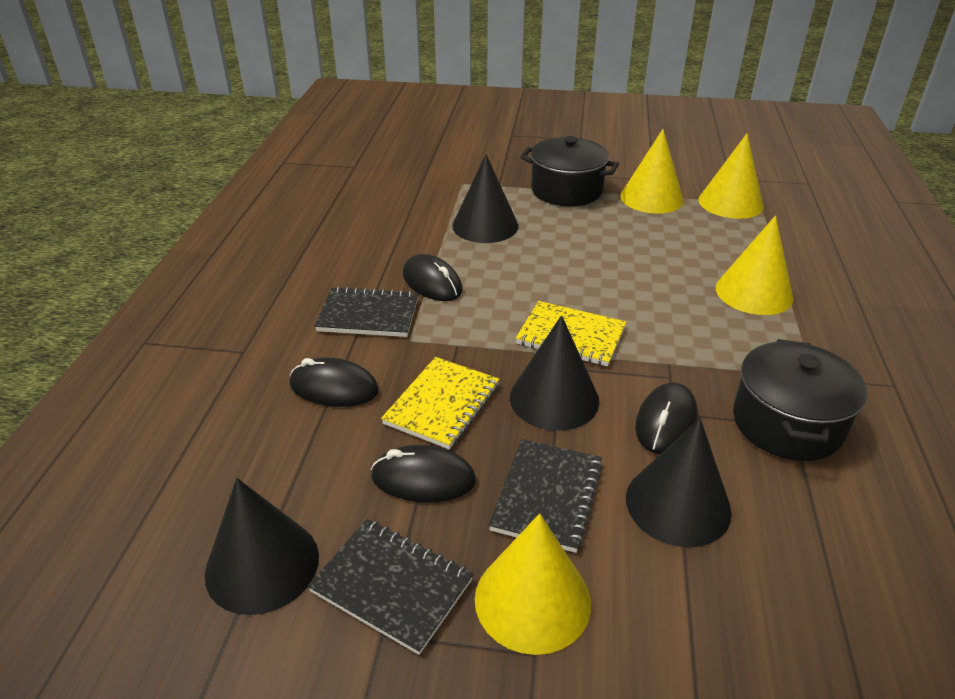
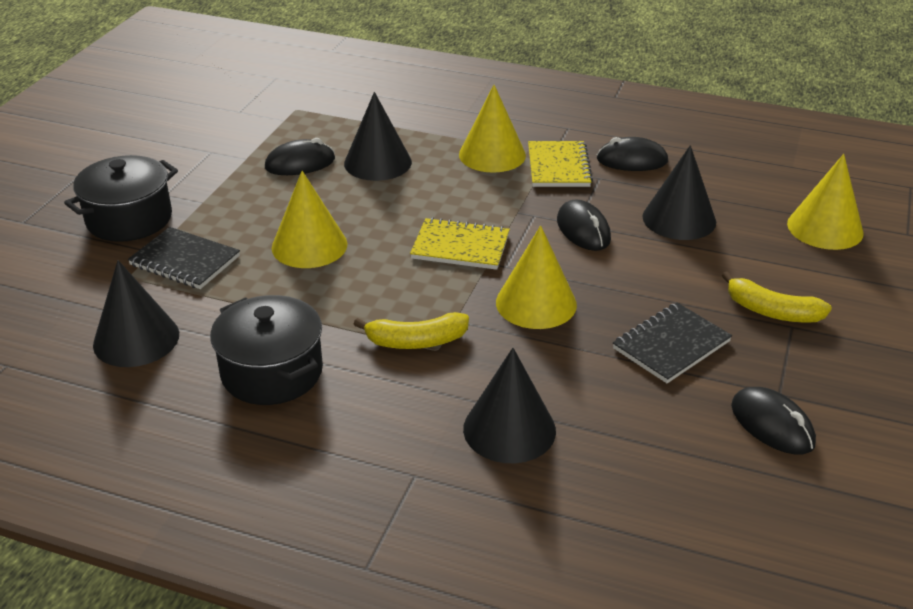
black notebook: [308,519,473,655] [315,286,419,337] [489,439,603,553] = 3 -> [128,227,240,289] [613,302,732,383] = 2
yellow banana: none = 0 -> [354,312,469,349] [722,271,832,322] = 2

